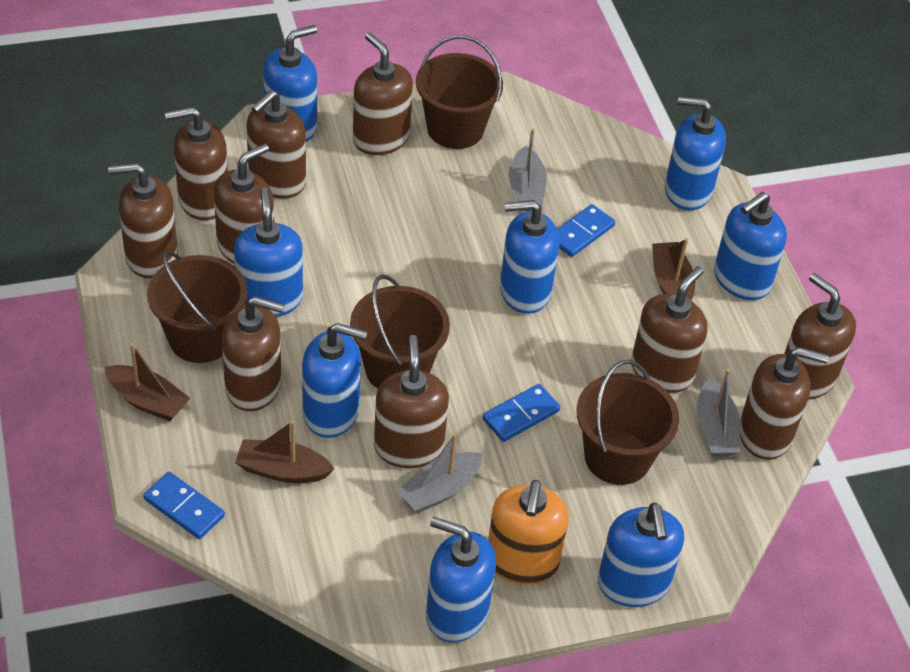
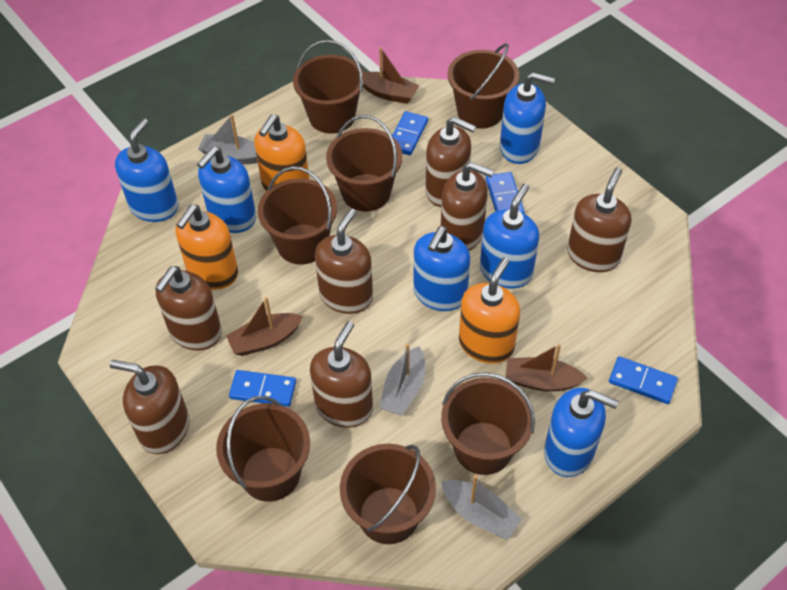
blue domino: [143,472,225,539] [482,384,560,442] [557,204,615,257] = 3 -> [229,370,296,407] [392,111,428,155] [486,172,524,213] [609,356,678,404] = 4
blue soap dispenser: [234,188,303,317] [263,25,317,142] [302,323,368,438] [426,517,496,643] [500,200,559,314] [598,502,684,607] [665,97,726,210] [714,192,787,300] = 8 -> [115,119,179,222] [197,146,256,233] [413,226,470,311] [480,184,539,288] [500,72,555,164] [544,388,619,477] = 6
brown bucket: [147,250,247,363] [350,275,450,388] [416,35,503,149] [576,360,679,485] = 4 -> [216,396,310,502] [258,166,337,264] [293,40,365,133] [326,115,403,212] [340,444,436,544] [441,372,535,475] [448,43,519,129] = 7
brown soap dispenser: [108,163,178,278] [165,106,228,220] [214,143,274,264] [222,296,285,411] [247,90,306,199] [353,33,413,155] [374,335,449,468] [631,266,708,393] [740,347,829,460] [784,273,856,400] = 10 -> [109,360,189,454] [155,266,222,350] [310,321,373,428] [315,208,373,314] [425,117,476,207] [441,162,494,251] [567,168,631,272] = 7
orange soap dispenser: [488,480,569,585] = 1 -> [176,205,238,290] [254,114,309,191] [459,258,520,363] = 3

